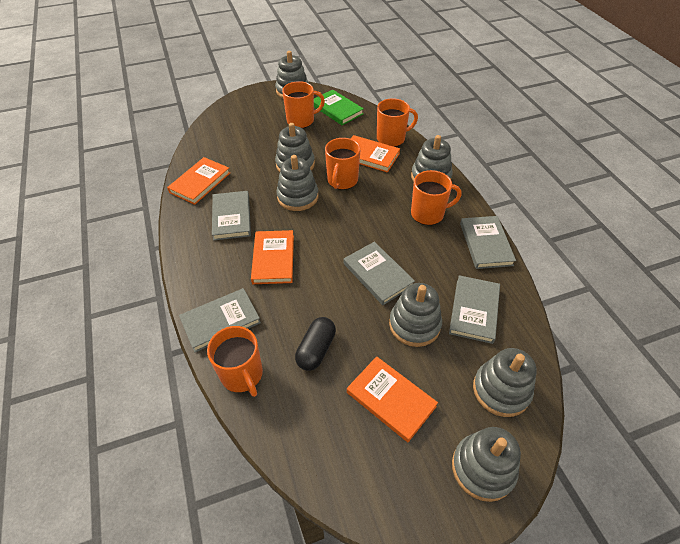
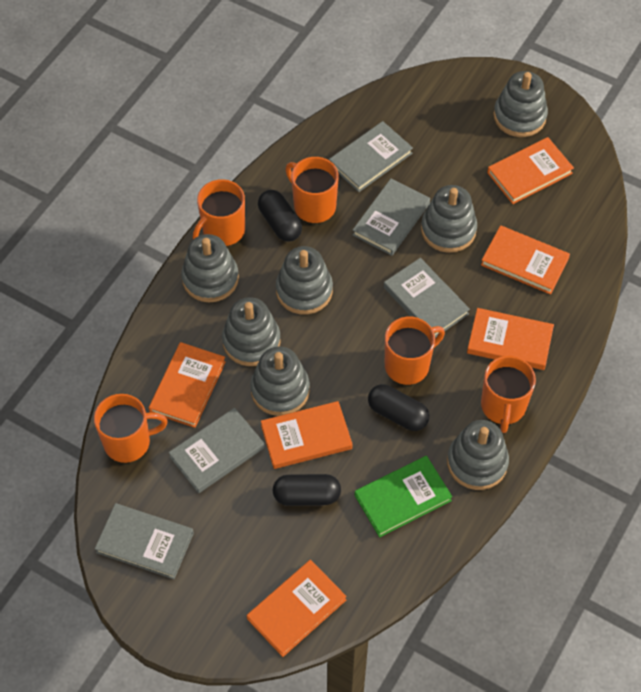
black capsule: [295,317,336,371] = 1 -> [258,190,302,242] [273,474,341,506] [368,384,429,431] = 3
orange book: [167,157,230,205] [251,230,294,284] [347,356,438,442] [351,135,400,173] = 4 -> [149,342,226,428] [247,560,347,657] [261,401,352,469] [467,308,554,370] [481,225,570,294] [487,137,574,204] = 6

